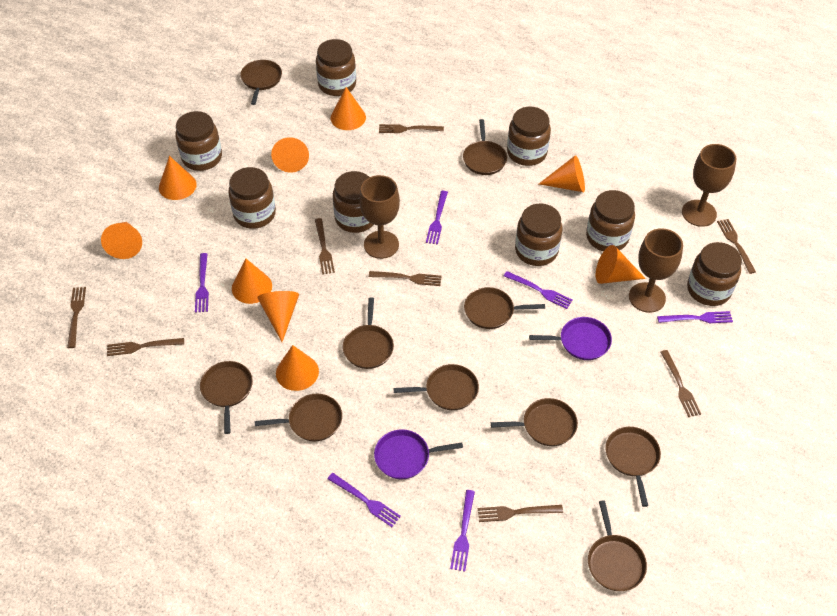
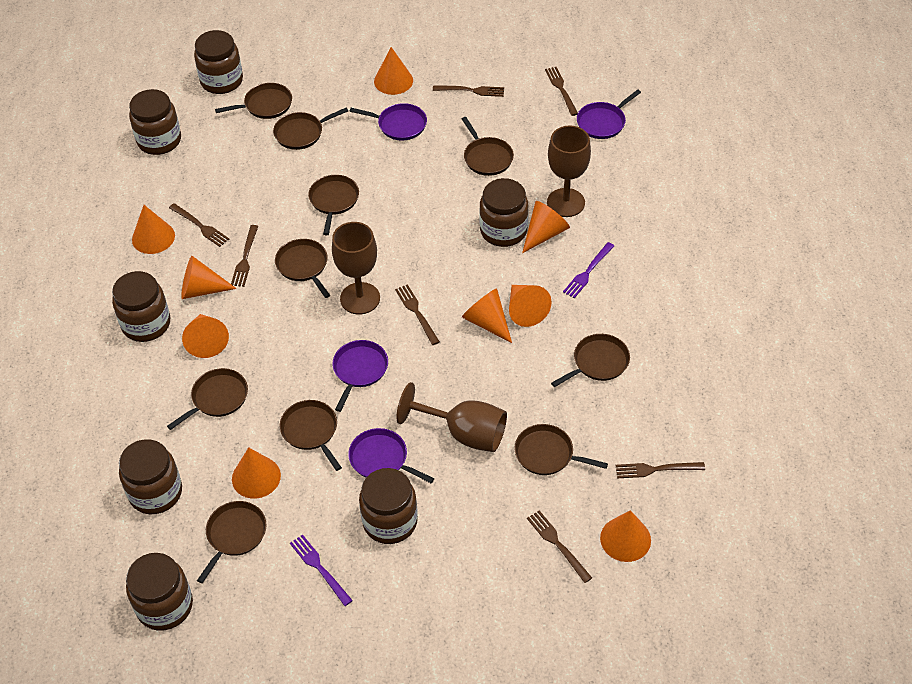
brown fork: [67,287,86,348] [107,338,184,356] [315,218,335,275] [369,271,442,286] [379,124,444,133] [478,505,563,522] [661,350,701,417] [717,219,756,274] = 8 -> [169,203,229,247] [231,225,258,287] [395,284,440,345] [433,85,504,97] [527,510,592,583] [545,67,578,116] [616,462,705,479] = 7
brown jar: [175,111,222,171] [228,167,276,229] [316,39,356,96] [333,171,374,233] [507,107,551,166] [515,204,563,266] [586,190,635,252] [687,242,742,306] = 8 -> [112,271,170,342] [119,439,182,515] [126,553,193,631] [129,89,181,155] [194,30,243,94] [359,468,418,544] [480,178,529,247] = 7
purple fork: [195,253,209,313] [328,473,401,527] [426,191,448,245] [450,490,475,571] [504,271,573,309] [657,311,733,323] = 6 -> [290,534,353,606] [563,242,614,298] = 2
purple pan: [374,429,463,479] [529,317,612,360] = 2 -> [332,340,388,412] [348,428,434,483] [349,103,427,140] [577,89,641,139] = 4

